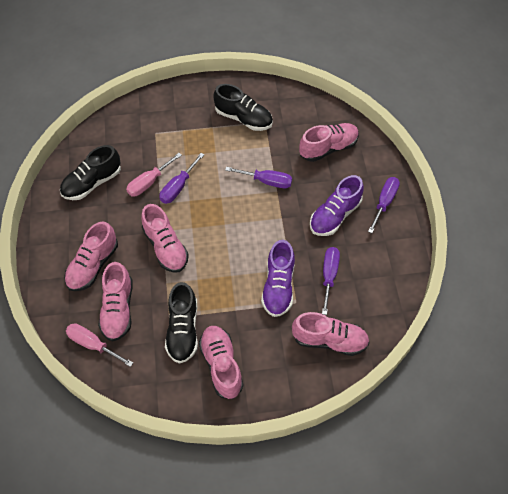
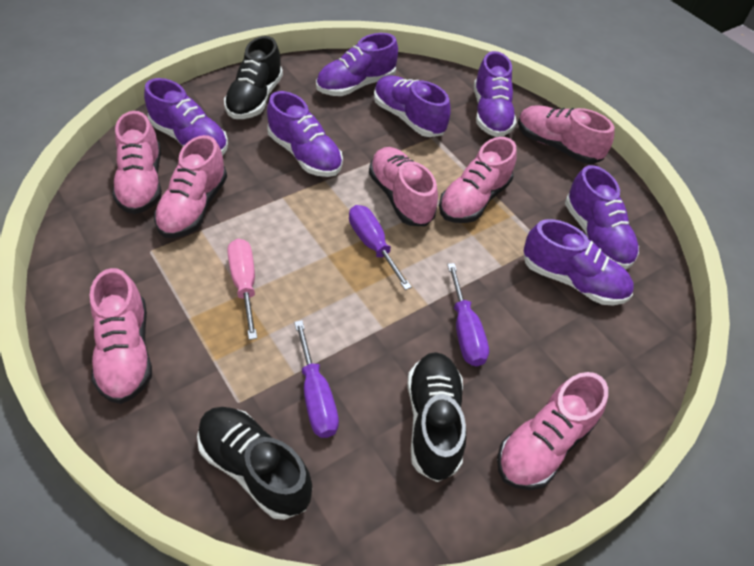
pink screwdriver: [66,323,133,367] [126,153,182,196] = 2 -> [227,239,257,340] = 1
pink shoe: [64,222,118,291] [98,262,133,342] [141,204,189,273] [199,326,243,399] [292,312,370,356] [299,123,359,162] = 6 -> [90,268,152,404] [112,111,162,214] [154,135,227,238] [369,147,438,226] [439,137,517,223] [497,372,608,490] [518,105,615,164] = 7
purple screwdriver: [160,153,204,204] [225,167,292,188] [322,247,340,315] [368,177,400,233] = 4 -> [294,320,339,438] [349,205,412,290] [447,263,489,366] = 3
purple shoe: [261,240,295,317] [310,175,364,236] = 2 -> [144,78,228,156] [267,91,343,177] [316,33,398,96] [374,76,451,137] [474,51,517,137] [523,219,634,305] [565,165,639,270] = 7

